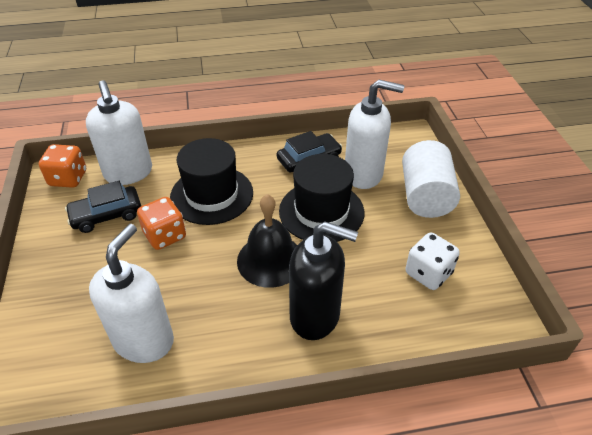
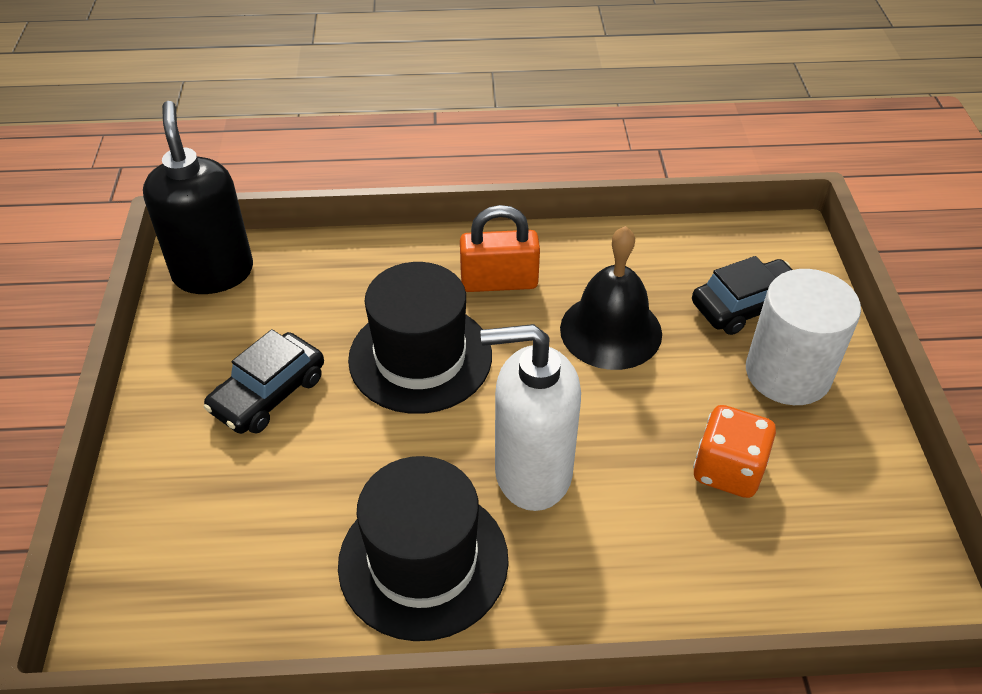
orange dice: [39,144,86,188] [137,197,186,250] = 2 -> [693,405,776,498] = 1
orange padlock: none = 0 -> [460,205,540,292] = 1
white dice: [405,232,460,290] = 1 -> none = 0
white soap dispenser: [86,80,152,185] [89,224,174,363] [345,80,404,189] = 3 -> [481,324,581,511] = 1

